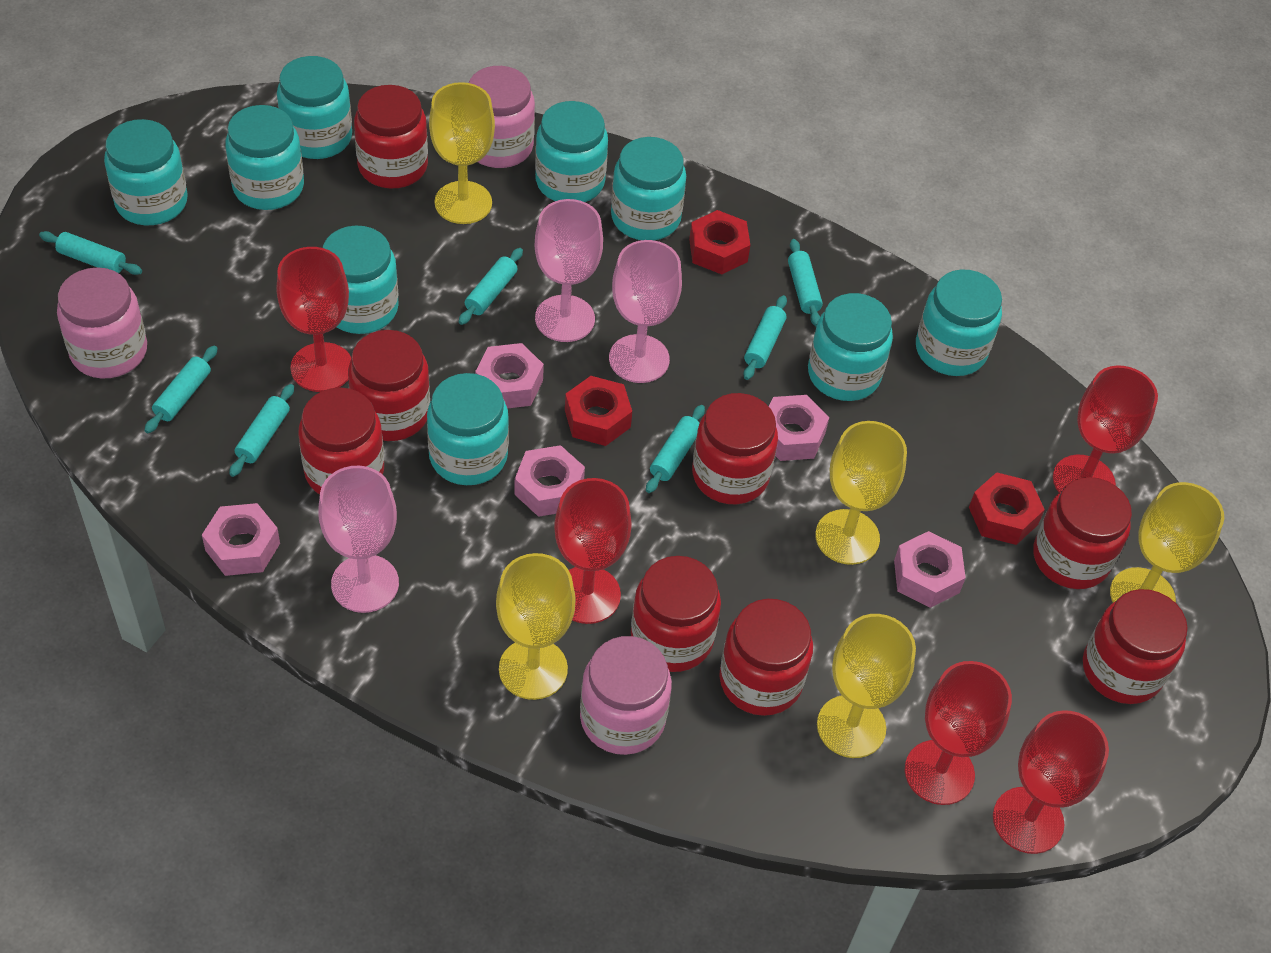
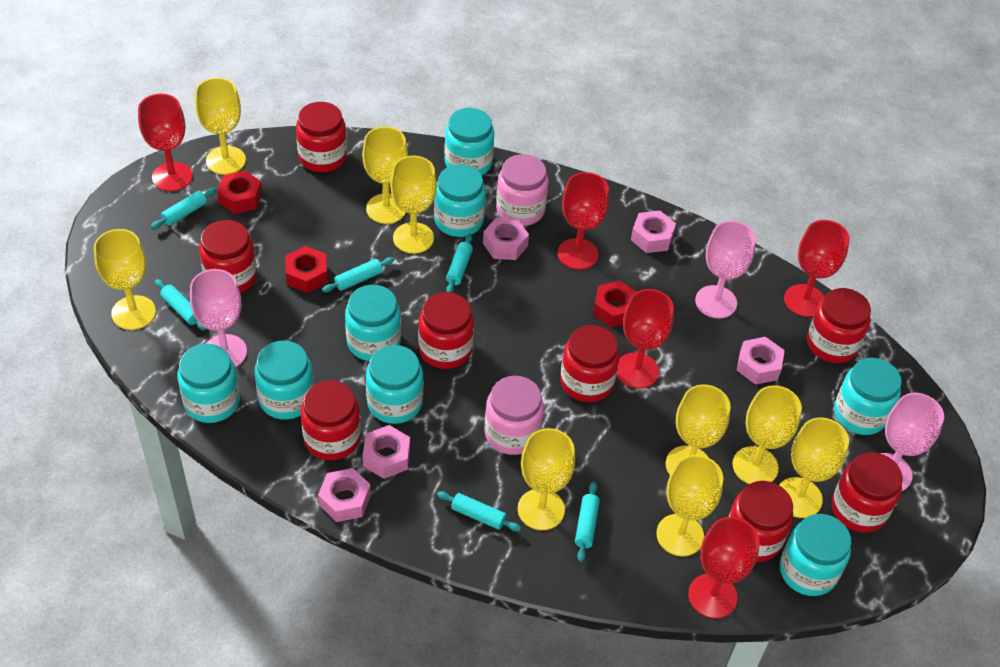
pink jar: [57,267,147,378] [469,66,535,168] [580,636,672,755] = 3 -> [485,376,544,455] [496,154,548,226] = 2
turquoise jar: [104,119,188,225] [225,105,304,210] [277,56,352,159] [323,225,399,334] [427,373,509,485] [535,101,608,202] [611,137,686,240] [808,293,893,401] [916,270,1002,376] = 9 -> [177,344,240,423] [254,341,314,420] [345,285,401,361] [366,345,423,424] [434,164,486,237] [444,108,494,176] [780,514,851,596] [834,358,902,435] = 8
turquoise rolling pin: [39,231,142,275] [144,346,218,433] [229,384,294,477] [459,248,523,325] [646,405,705,493] [743,295,787,380] [788,239,823,326] = 7 -> [151,188,217,229] [155,279,207,331] [322,257,394,292] [437,491,521,531] [446,234,473,293] [575,481,600,562] = 6
yellow goblet: [429,82,495,224] [496,553,576,700] [815,421,907,565] [817,614,916,758] [1110,482,1224,603] = 5 -> [94,229,156,330] [195,78,246,175] [362,126,408,224] [390,156,437,254] [518,428,575,530] [656,455,723,556] [666,384,731,475] [733,385,802,484] [779,417,849,518] = 9

